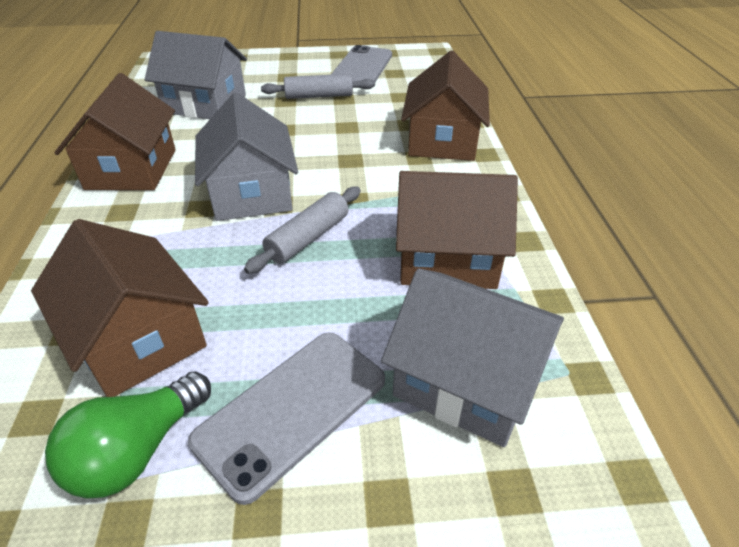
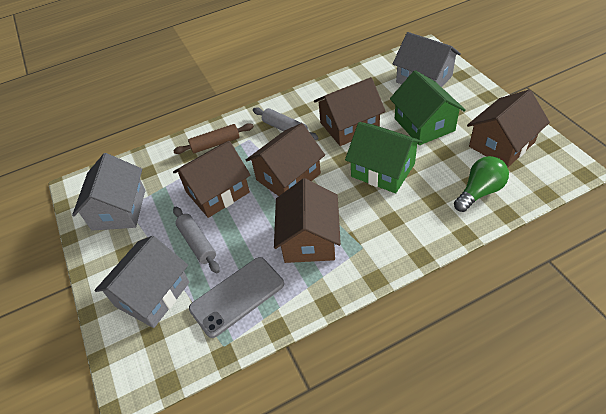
brown house: [31,219,209,397] [54,73,176,190] [396,171,518,289] [401,51,490,161] = 4 -> [173,141,250,218] [246,123,325,196] [274,178,341,263] [314,77,386,146] [467,90,550,168] = 5
brown rolling pin: none = 0 -> [173,123,254,154] = 1
green house: none = 0 -> [345,122,423,193] [390,70,466,145] = 2
grey phone: [188,333,385,505] [331,45,392,82] = 2 -> [189,257,284,338] = 1

